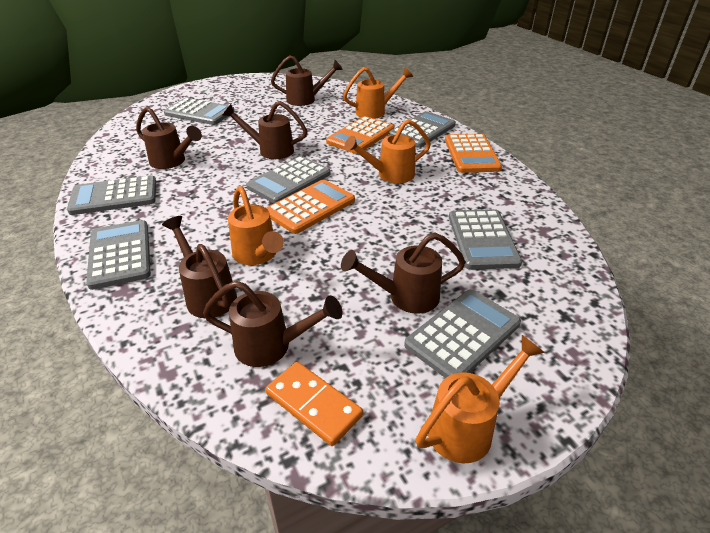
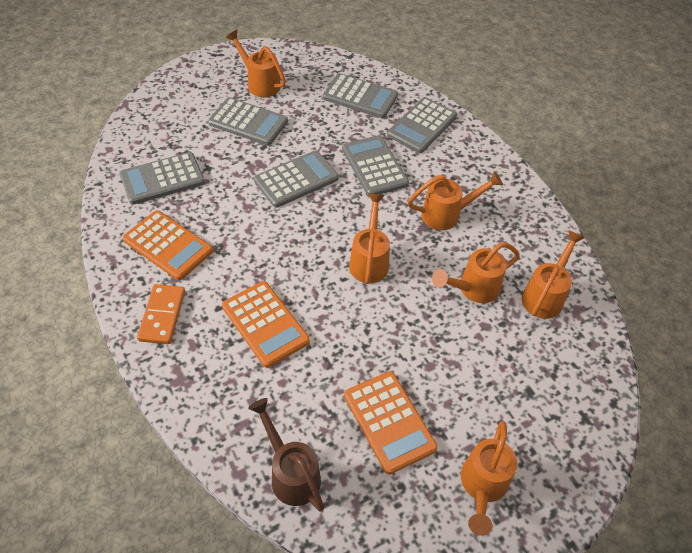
brown watering can: [136,107,202,169] [162,216,237,318] [203,281,343,367] [222,101,307,159] [271,55,343,106] [341,233,466,314] = 6 -> [248,398,324,511] = 1
grey calculator: [67,175,156,215] [86,220,151,290] [164,98,235,125] [246,156,330,204] [389,111,456,148] [404,289,521,378] [449,209,522,270] = 7 -> [120,152,205,205] [208,97,288,145] [254,151,339,208] [323,73,398,118] [342,135,409,196] [387,97,457,153] = 6
orange watering can: [228,186,284,265] [343,67,413,119] [344,119,431,183] [416,335,545,464] = 4 -> [226,30,286,97] [349,194,390,284] [408,171,503,230] [432,242,520,303] [461,421,517,535] [522,230,585,319] = 6

